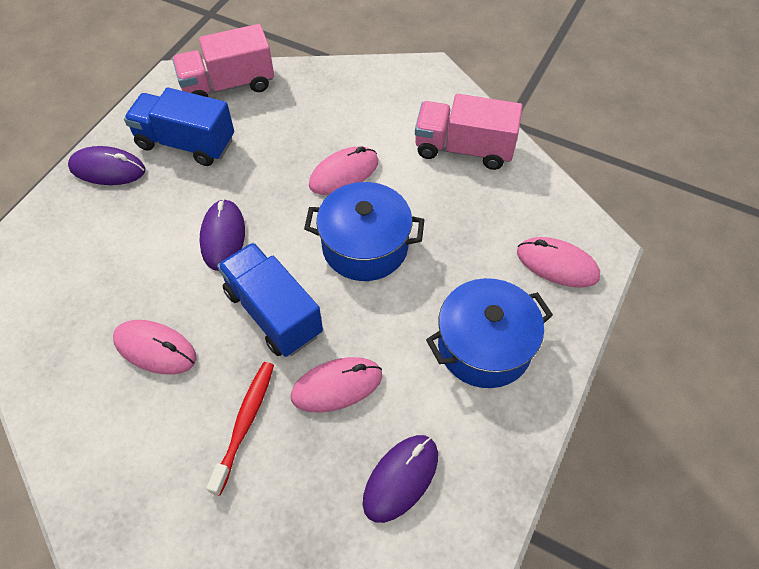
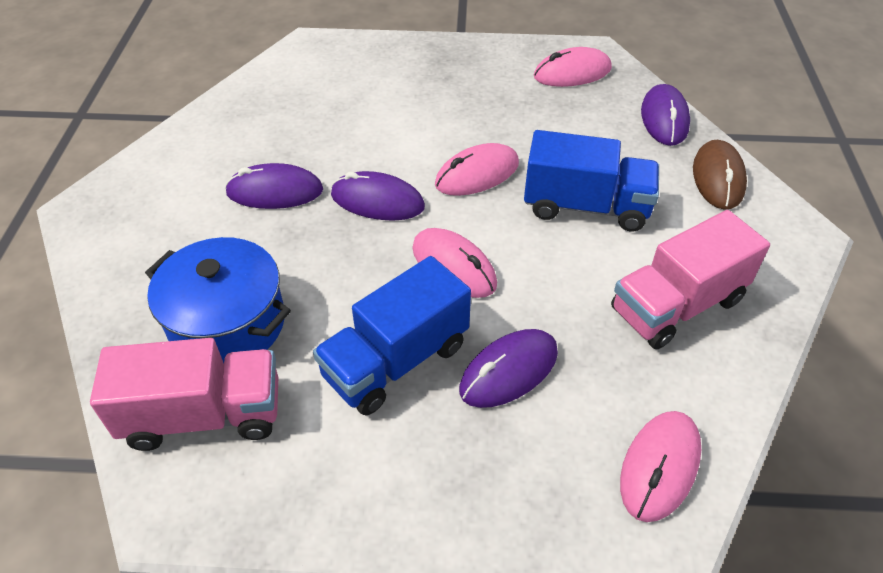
blue pot: [304,182,424,281] [426,278,553,388] = 2 -> [145,237,291,363] = 1
brown mouse: none = 0 -> [693,140,747,210] = 1
purple mouse: [68,146,145,185] [200,199,245,271] [363,435,438,523] = 3 -> [225,163,323,209] [331,171,425,221] [459,329,558,408] [641,84,690,146] = 4
red toothbrush: [206,362,274,496] = 1 -> none = 0

